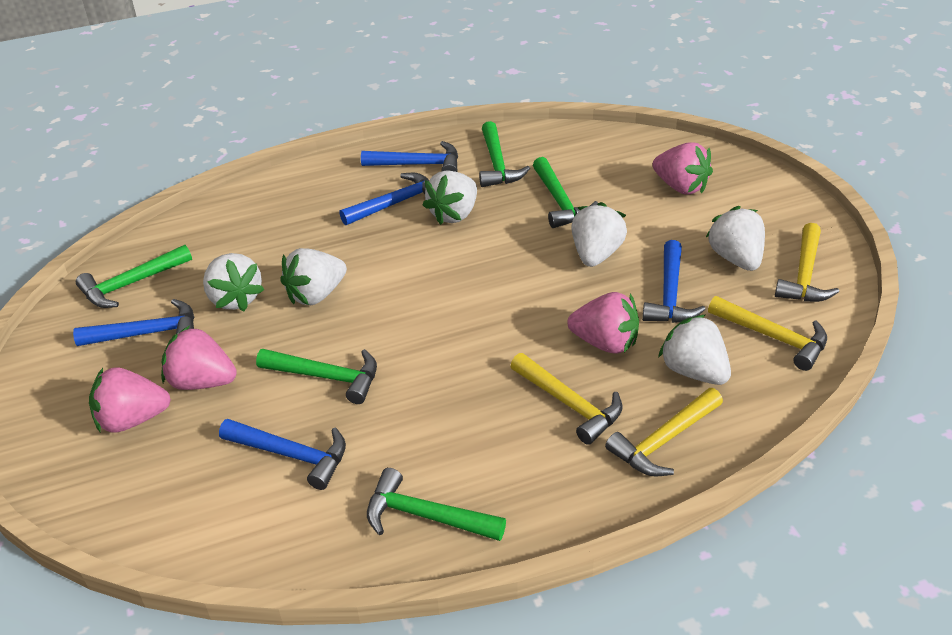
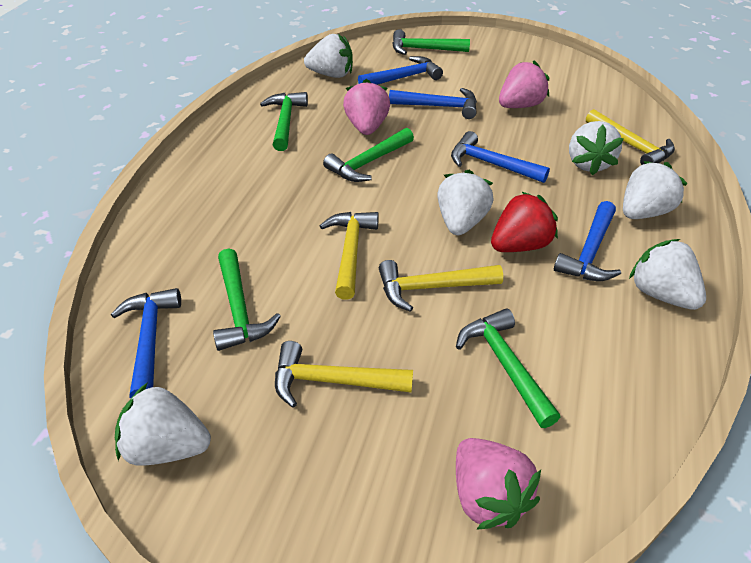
pink strawberry: [89,367,171,433] [161,325,237,390] [567,292,639,354] [653,142,713,194] = 4 -> [343,79,390,135] [456,438,541,530] [499,60,549,108] = 3
red strawberry: none = 0 -> [491,192,558,252] = 1

